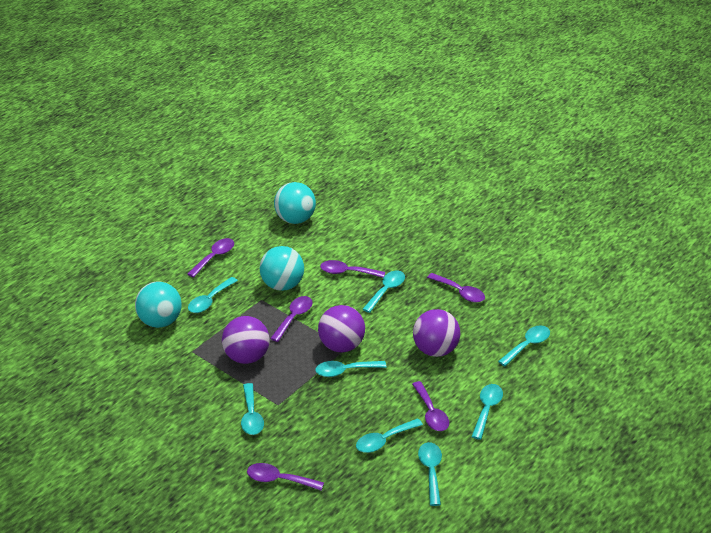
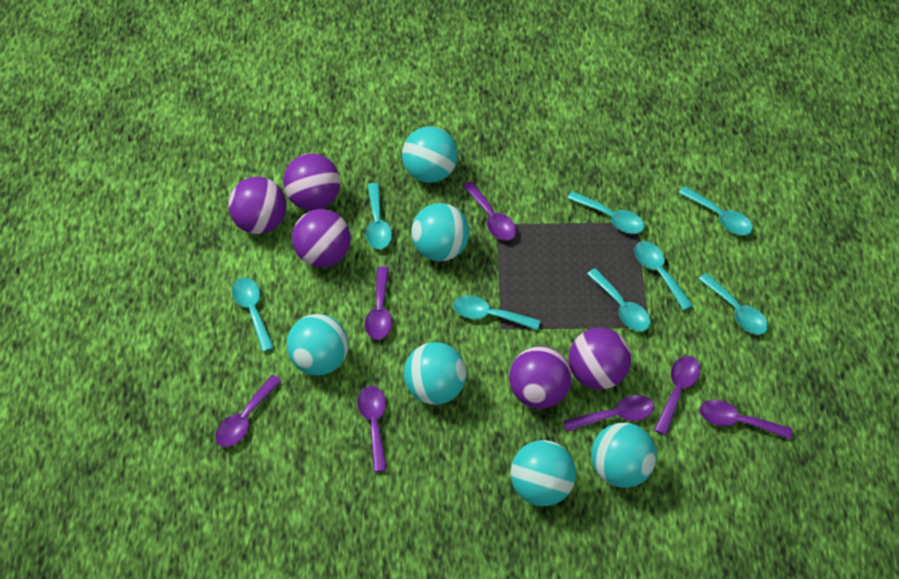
purple ball: [222,316,270,364] [318,305,365,352] [413,309,460,357] = 3 -> [228,177,286,234] [283,154,340,210] [292,209,351,267] [509,346,572,409] [569,328,631,389] = 5
purple spoon: [188,238,234,278] [247,463,324,491] [270,296,313,342] [320,260,385,278] [412,381,449,431] [427,273,485,302] = 6 -> [215,375,281,447] [357,386,387,472] [365,266,392,340] [463,181,516,241] [563,395,655,432] [654,356,700,435] [700,400,793,439] = 7
turquoise ball: [135,282,182,328] [260,246,304,291] [274,182,316,224] = 3 -> [287,314,349,376] [402,126,458,183] [404,342,466,405] [411,203,469,261] [511,440,576,506] [591,422,657,488] = 6

